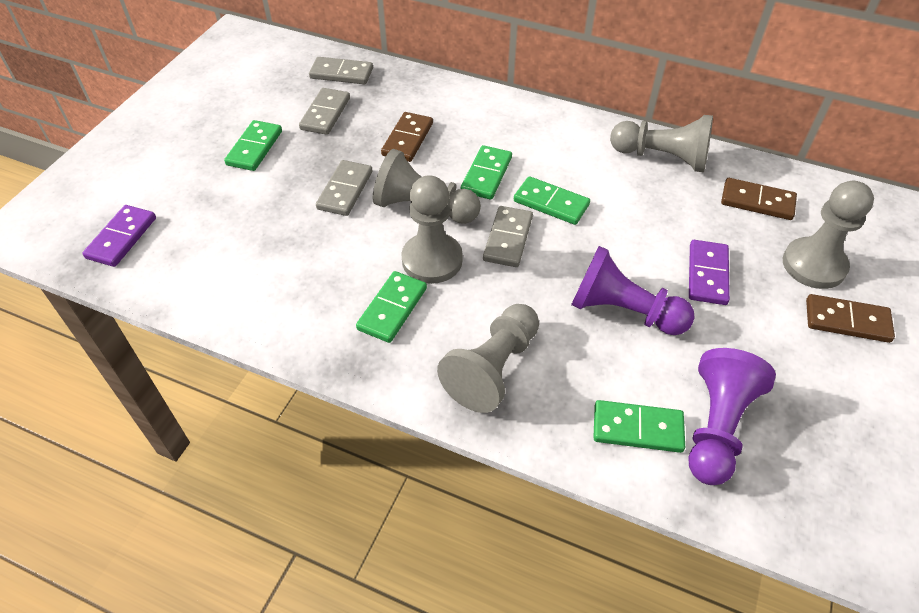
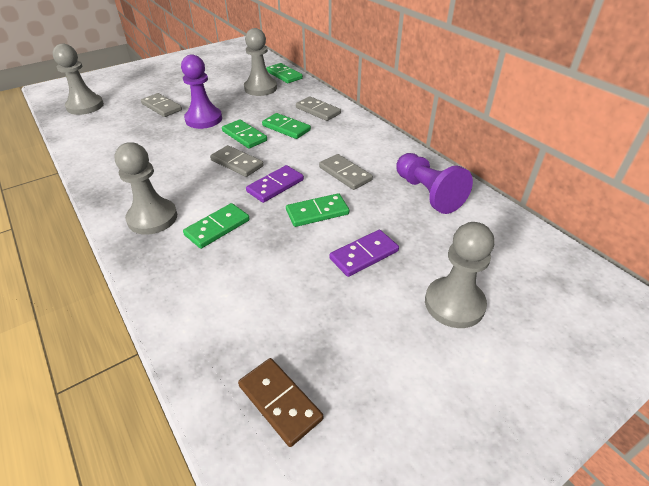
brown domino: [381,112,433,162] [721,178,797,220] [806,294,895,343] = 3 -> [238,358,323,447] = 1
grey pawn: [373,149,481,224] [401,175,463,284] [437,304,539,413] [610,115,713,172] [783,181,874,289] = 5 -> [53,44,104,115] [114,142,177,235] [244,28,277,96] [425,222,494,328] = 4

